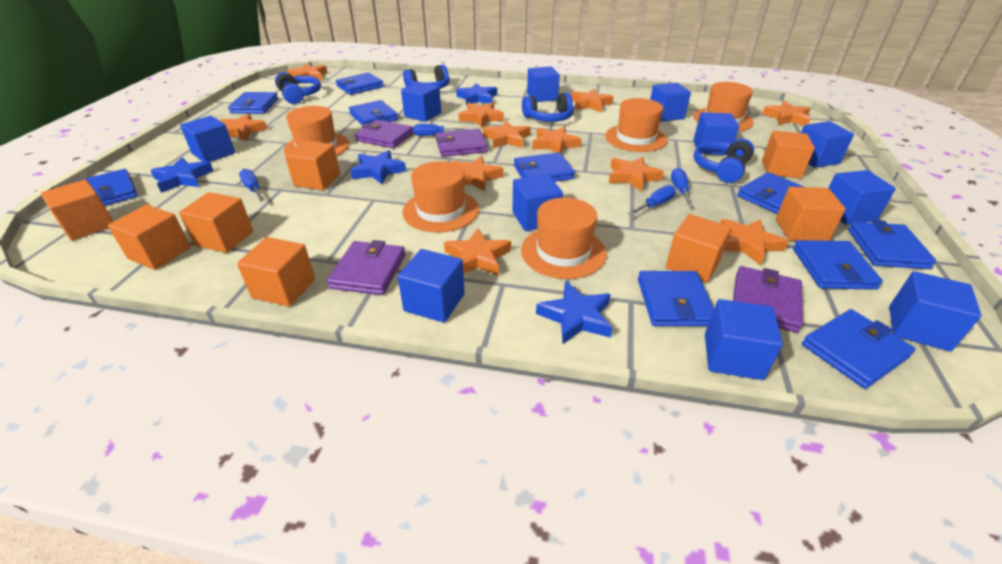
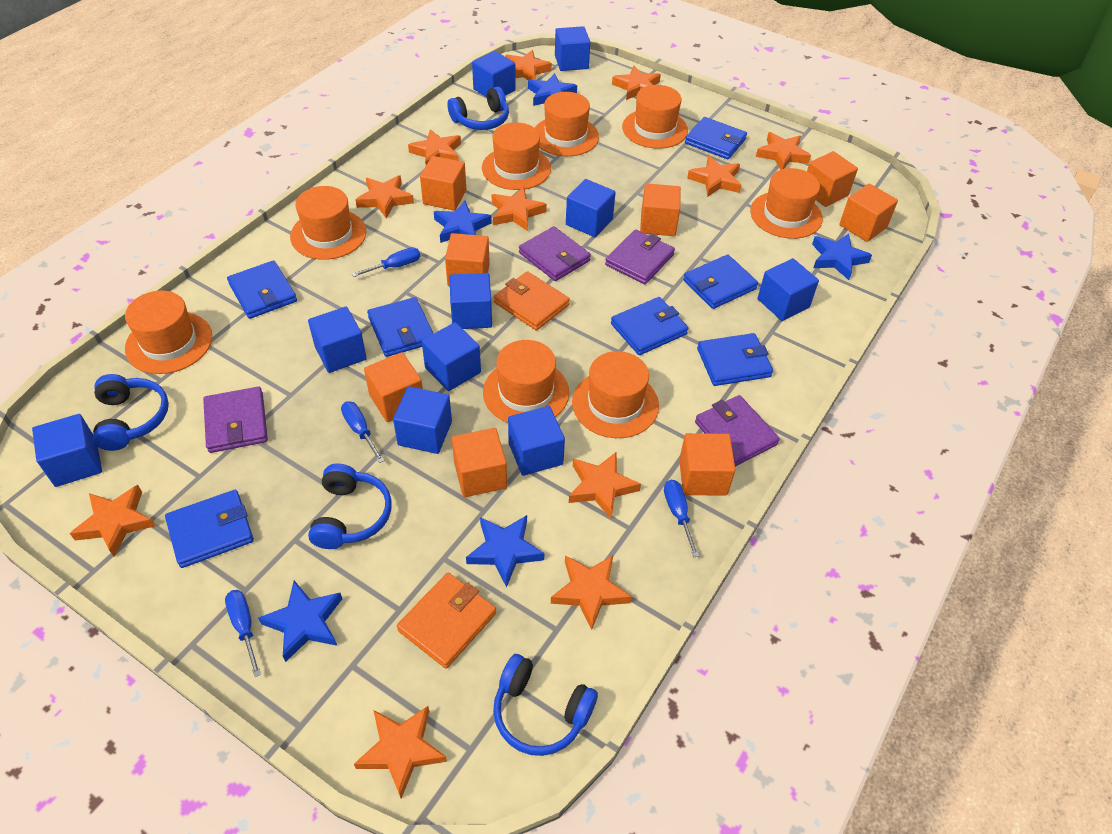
blue cube: [180,116,235,162] [398,249,465,323] [401,82,441,122] [512,174,563,231] [527,66,560,102] [650,83,691,121] [693,112,739,155] [705,299,783,380] [801,121,854,168] [829,170,896,225] [889,271,981,351] = 11 -> [32,414,102,487] [308,307,367,373] [393,386,452,454] [422,322,481,391] [450,273,492,329] [472,51,516,97] [508,406,565,476] [555,26,590,71] [566,179,616,237] [757,258,819,321] = 10
blue star: [150,157,214,193] [350,150,406,184] [456,83,497,105] [536,281,613,344] = 4 -> [258,580,342,662] [434,201,492,243] [466,515,544,587] [528,73,577,106] [812,233,872,280] = 5
blue wallet: [75,169,138,206] [228,92,278,114] [336,73,384,95] [349,100,398,126] [514,152,575,182] [638,271,714,326] [737,172,804,214] [793,240,883,290] [802,309,915,389] [848,220,937,269] = 10 -> [165,490,254,568] [227,260,297,319] [367,297,434,357] [611,297,688,355] [683,254,758,309] [685,117,747,159] [697,333,773,386] = 7
orange hat: [284,106,349,156] [402,161,479,232] [521,198,607,279] [605,98,667,152] [693,82,754,131] = 5 -> [125,291,212,374] [290,186,367,260] [482,122,551,190] [483,340,569,423] [535,92,599,156] [572,351,659,438] [622,85,688,149] [750,168,823,239] = 8
orange wallet: none = 0 -> [397,573,496,669] [494,271,570,331] = 2

